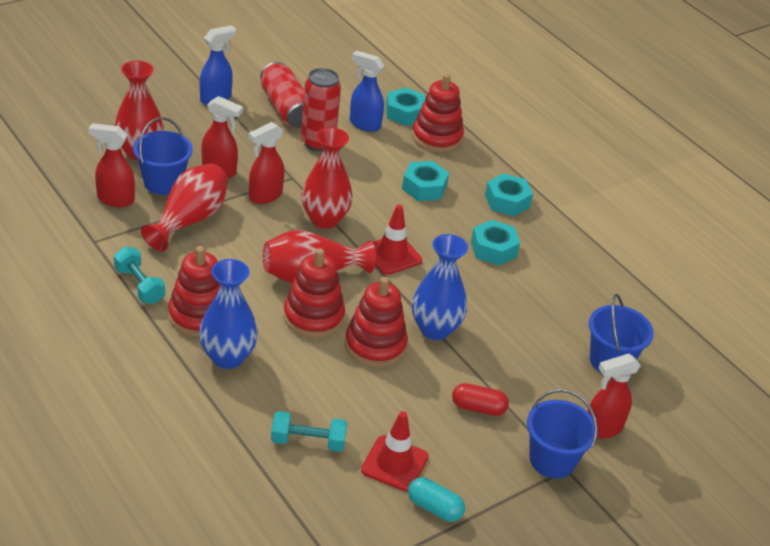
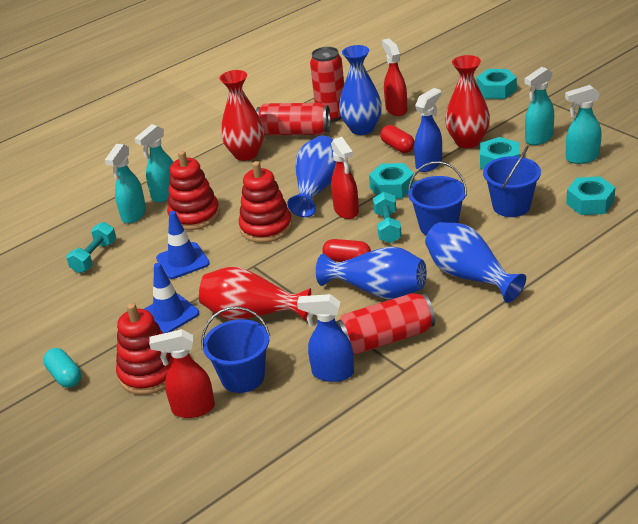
blue traffic cone: none = 0 -> [144,263,199,333] [156,211,210,279] = 2
blue vase: [199,259,258,369] [412,234,468,340] = 2 -> [287,136,336,217] [316,246,426,300] [339,45,382,135] [425,222,526,303] = 4
red can: [260,62,304,128] [301,68,341,151] = 2 -> [256,103,330,135] [310,47,344,122] [336,293,435,355] = 3
red capsule: [452,383,509,416] = 1 -> [322,239,371,262] [380,125,414,153] = 2
red spray bottle: [89,123,135,207] [202,96,243,178] [248,122,285,204] [588,354,641,439] = 4 -> [149,329,215,418] [331,137,359,219] [382,38,407,116] = 3
red stacking toy: [168,246,221,337] [283,248,345,338] [345,277,408,367] [412,74,464,152] = 4 -> [116,303,172,395] [167,151,220,230] [239,161,292,243] = 3
red traffic cone: [361,411,429,491] [373,205,422,275] = 2 -> none = 0
red vase: [114,61,164,160] [141,163,228,251] [263,230,376,283] [302,127,353,229] = 4 -> [199,267,311,321] [220,70,264,161] [445,55,490,148] = 3
turquoise spray bottle: none = 0 -> [105,144,146,223] [135,124,173,202] [524,67,554,145] [565,85,602,164] = 4

